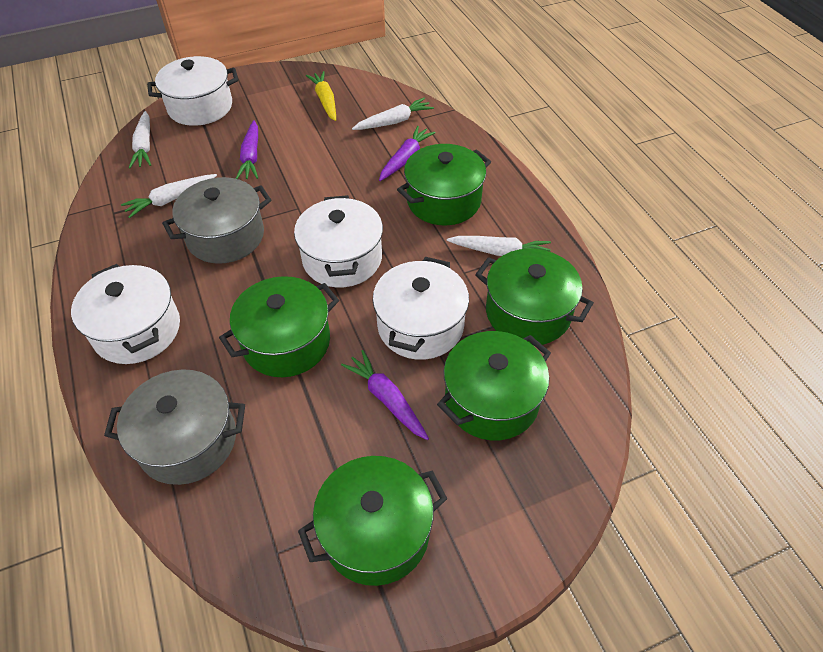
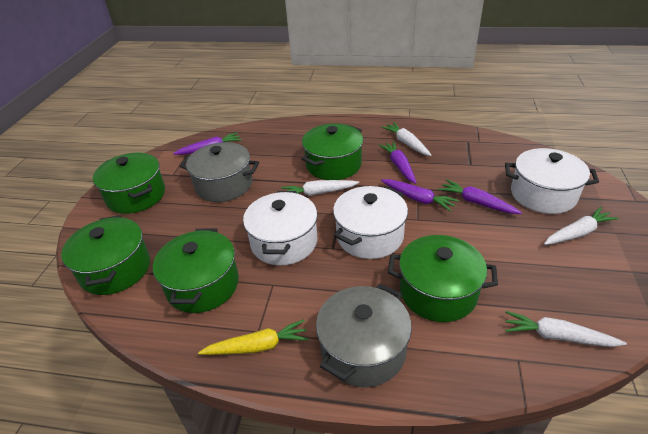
purple carrot: [236,120,258,179] [341,350,429,440] [379,126,436,181] = 3 -> [173,132,242,155] [379,141,417,184] [381,179,459,212] [438,180,522,214] = 4
white pot: [71,264,180,364] [147,56,238,126] [294,195,383,288] [373,257,469,360] = 4 -> [243,191,318,266] [333,186,408,259] [505,148,599,214] = 3

